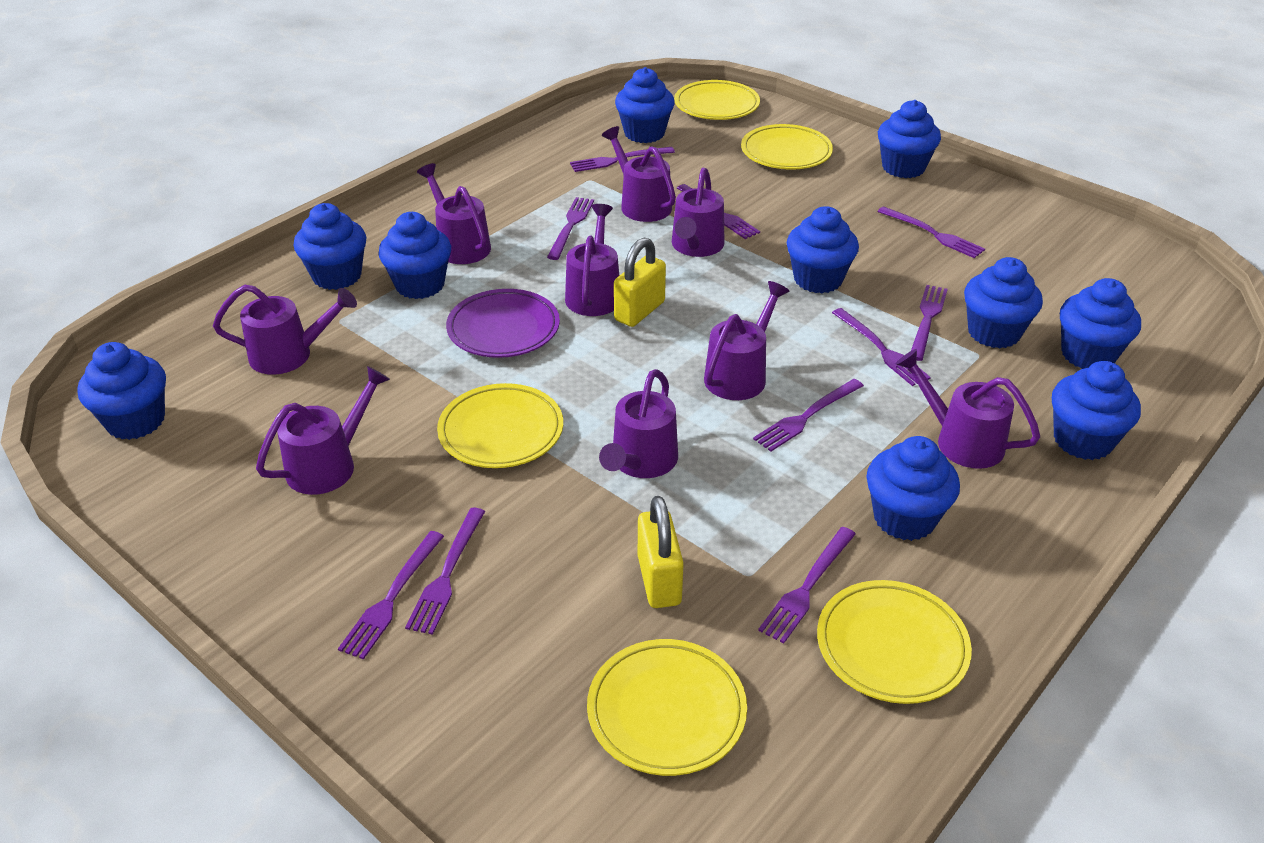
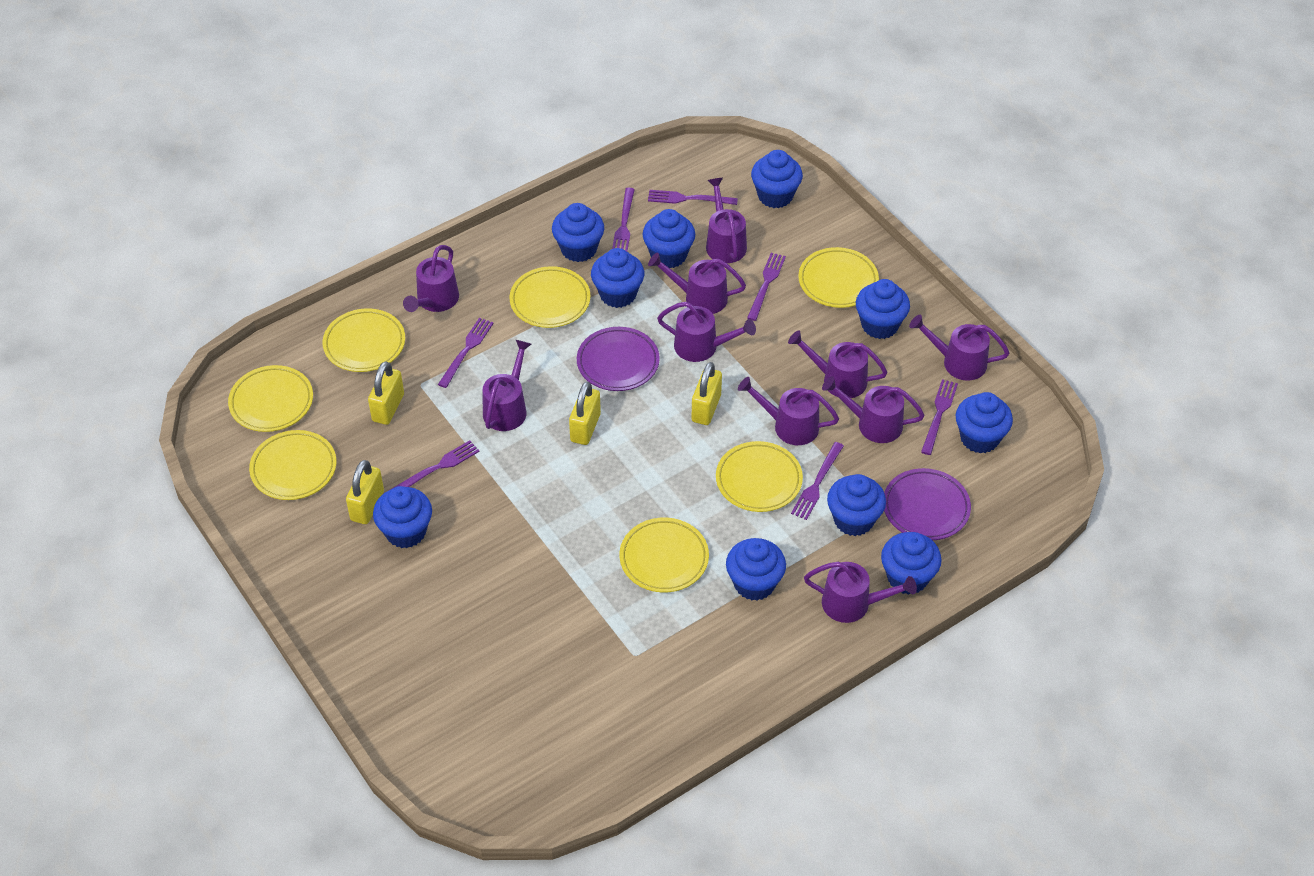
purple fork: [338,531,444,660] [405,508,485,635] [547,197,594,260] [570,147,675,172] [677,184,760,239] [753,379,864,452] [758,527,856,644] [832,308,931,386] [877,207,985,258] [911,285,948,361] = 10 -> [390,440,479,490] [438,318,494,388] [612,188,635,252] [648,190,738,205] [747,253,786,321] [791,442,844,520] [921,379,958,455] = 7
purple plate: [446,289,560,358] = 1 -> [577,327,660,391] [884,468,971,540] = 2
purple watering can: [213,285,357,375] [256,366,390,495] [417,163,491,264] [565,204,619,316] [599,369,678,478] [602,126,676,222] [672,168,725,257] [704,281,789,400] [895,349,1040,469] = 9 -> [403,245,459,312] [483,340,531,431] [648,253,746,314] [657,302,756,362] [706,178,747,263] [738,377,839,445] [788,331,887,398] [804,562,917,623] [822,376,924,443] [909,315,1009,381] = 10
yellow padlock: [614,238,666,327] [638,496,684,608] = 2 -> [346,460,384,524] [368,361,404,425] [569,381,601,445] [691,362,722,425] = 4
yellow plate: [437,383,563,468] [587,639,747,776] [674,80,760,120] [741,124,833,169] [817,580,972,704] = 5 -> [228,365,313,432] [249,430,337,500] [323,308,405,372] [509,266,590,328] [620,518,709,592] [716,441,803,512] [798,247,879,308] = 7

